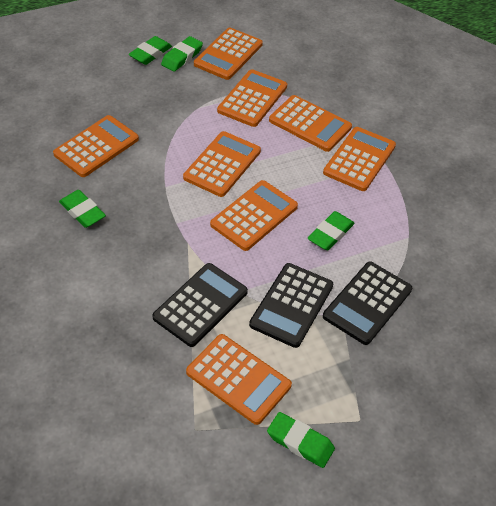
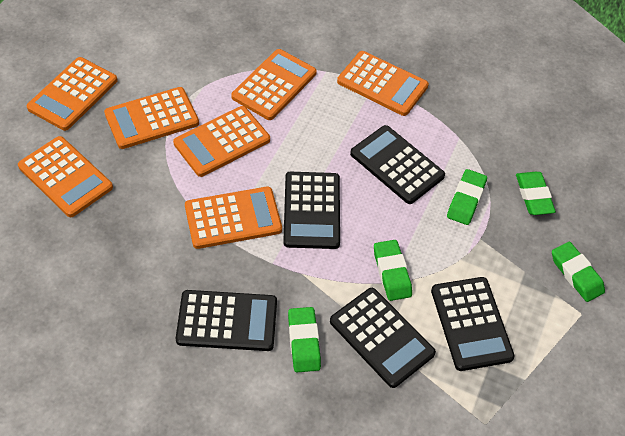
black calculator: [152,263,248,347] [249,263,333,348] [323,261,412,345] = 3 -> [176,290,277,351] [283,172,340,249] [330,288,436,388] [350,125,445,204] [431,277,515,371] = 5
orange calculator: [53,115,139,177] [183,131,261,197] [186,334,292,425] [194,27,263,80] [210,180,298,251] [217,69,287,127] [269,95,352,152] [323,127,396,191] = 8 -> [18,136,113,217] [27,57,118,131] [104,87,199,149] [173,106,270,177] [185,187,282,249] [231,49,317,120] [337,51,429,116] = 7

